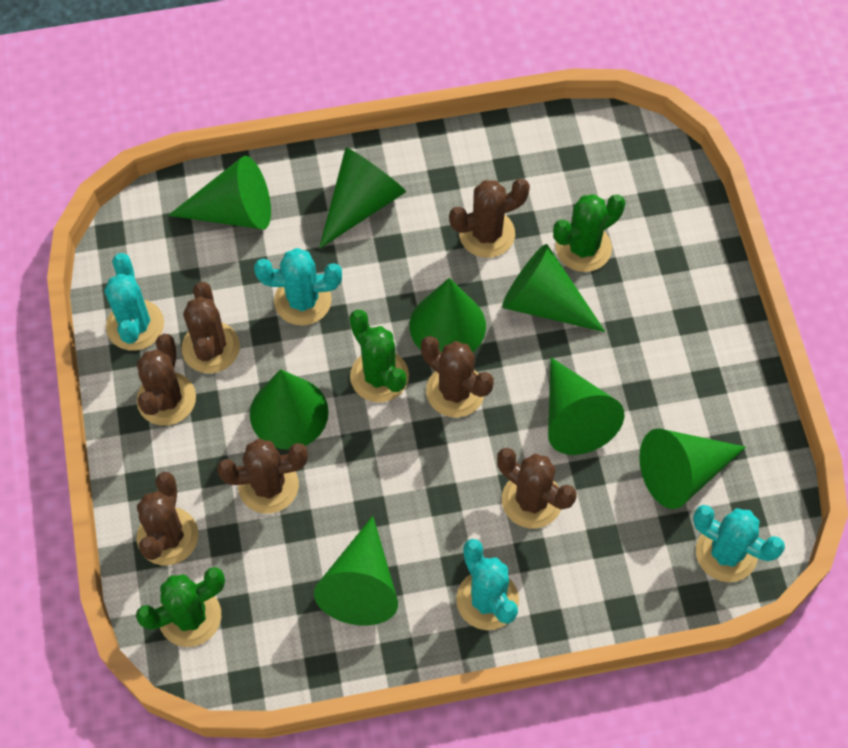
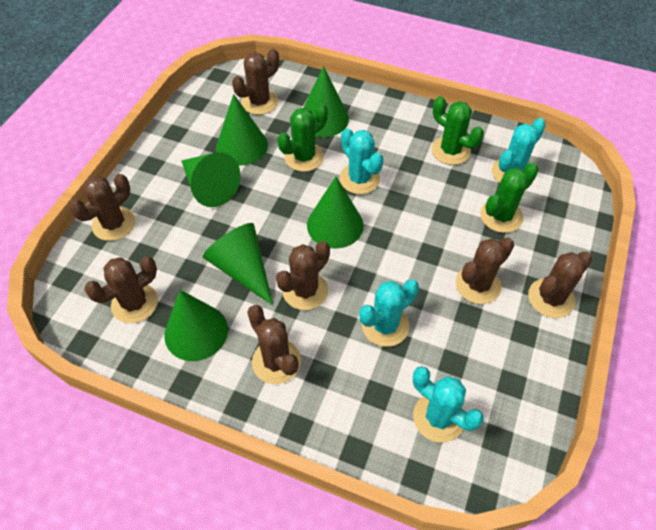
green cone: [168,156,271,230] [250,369,329,450] [314,516,398,626] [319,147,406,249] [410,278,486,353] [502,244,606,332] [548,357,624,455] [639,428,746,509] = 8 -> [164,290,228,361] [181,152,241,207] [203,223,273,306] [216,94,268,166] [303,66,349,137] [307,177,363,248] = 6

